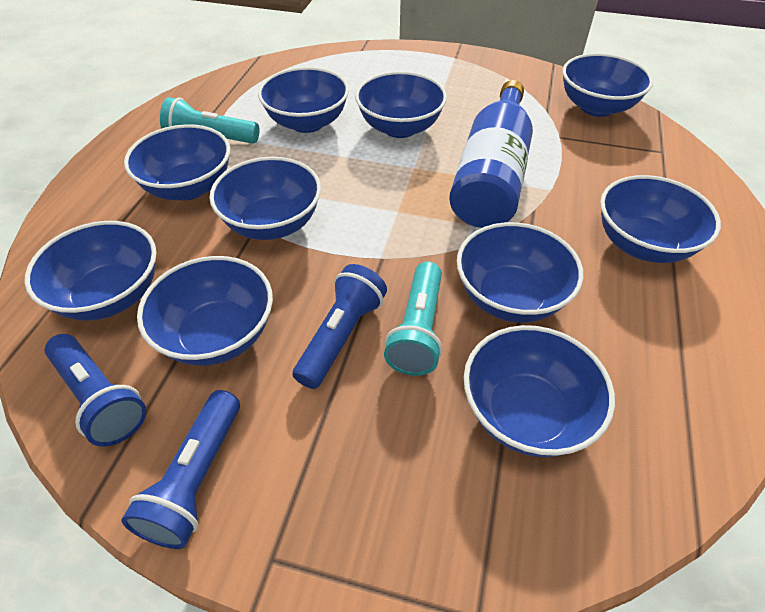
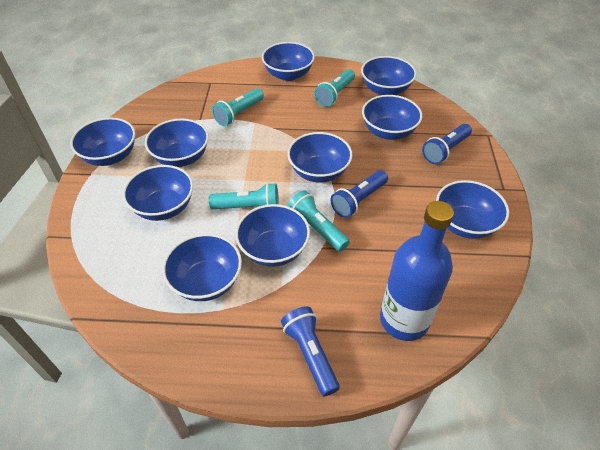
turquoise flashlight: [160,97,259,144] [384,262,442,376] = 2 -> [209,183,279,209] [212,88,264,126] [287,190,350,252] [314,69,355,107] = 4

